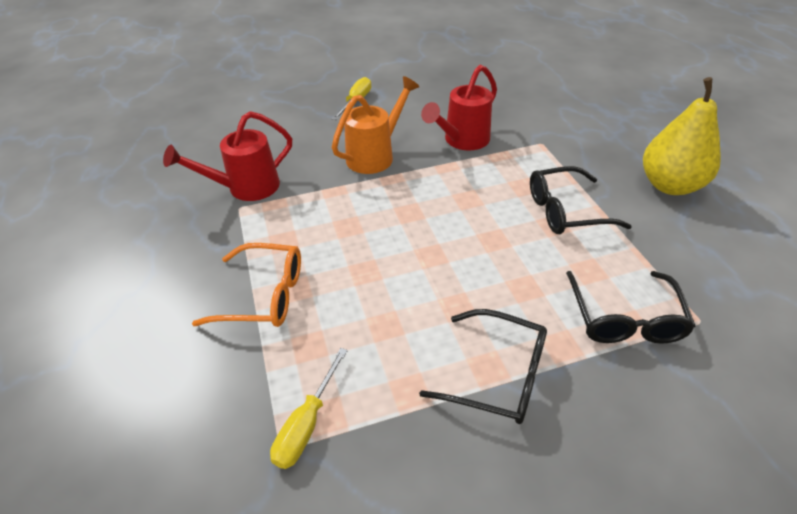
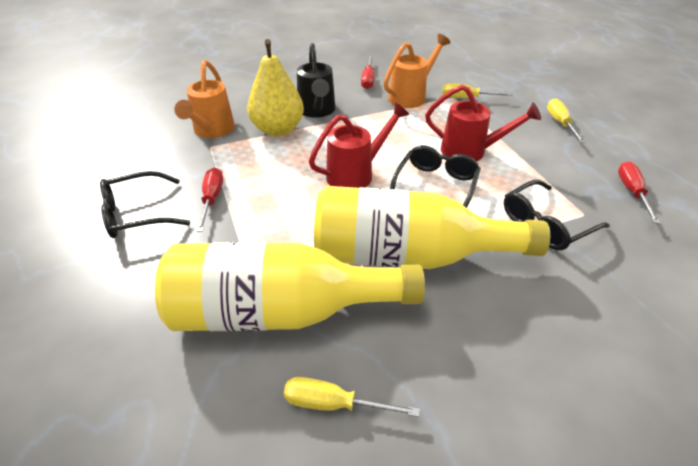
black watering can: none = 0 -> [297,43,335,118] = 1
orange glasses: [192,243,301,327] = 1 -> none = 0
orange watering can: [332,76,419,174] = 1 -> [174,60,235,138] [383,34,451,108] = 2
red screwdriver: none = 0 -> [197,168,223,232] [361,56,374,89] [618,161,660,224] = 3
yellow bottle: none = 0 -> [155,242,425,331] [314,186,550,269] = 2
yellow screwdriver: [270,348,348,469] [332,77,371,120] = 2 -> [284,377,420,417] [442,83,513,98] [547,98,586,143] = 3

